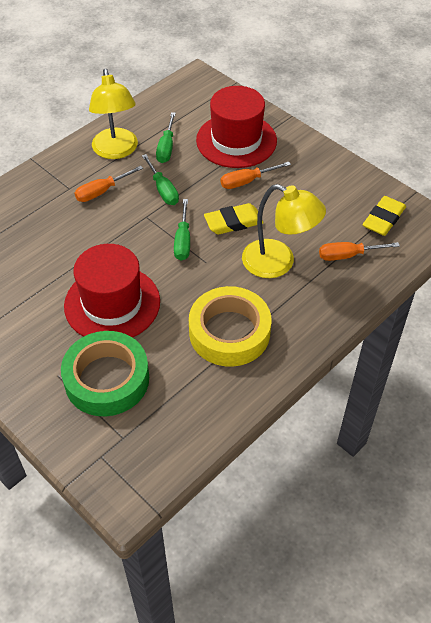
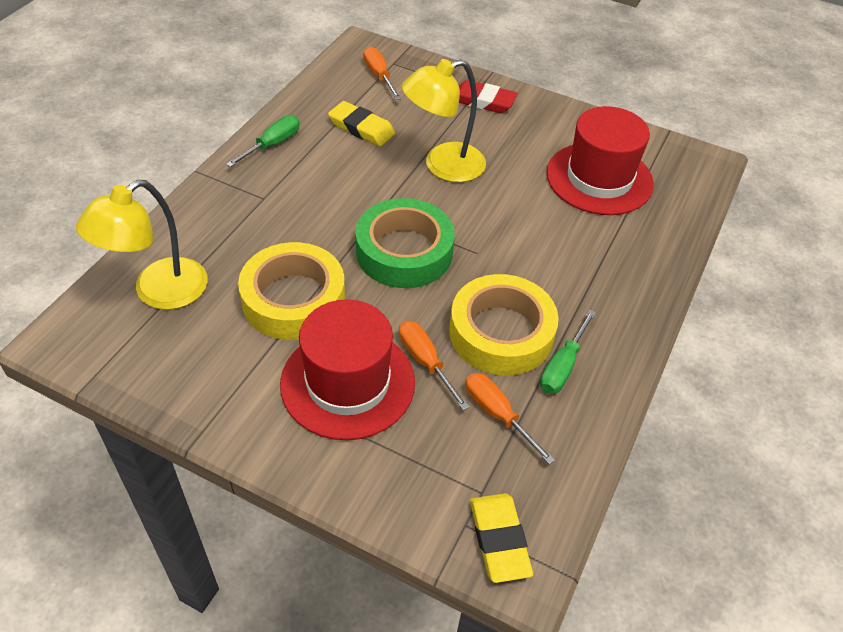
green screwdriver: [142,154,179,205] [156,112,176,163] [174,199,190,261] = 3 -> [226,115,300,167] [540,310,596,394] = 2
red eraser: none = 0 -> [459,80,518,113] = 1
yellow tape: [189,286,271,367] = 1 -> [238,242,345,340] [449,274,559,375] = 2

